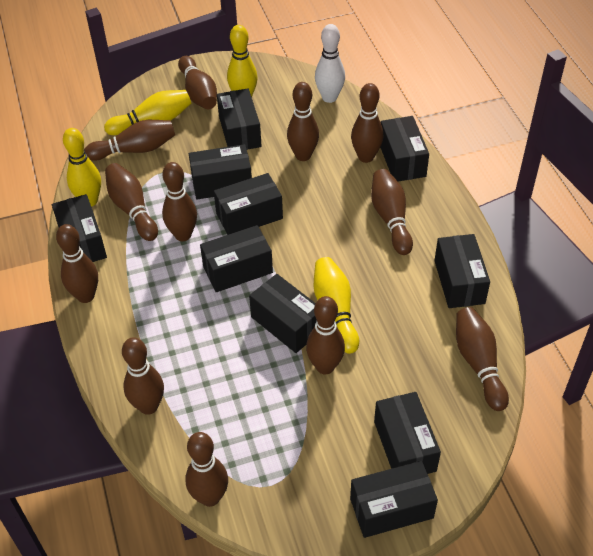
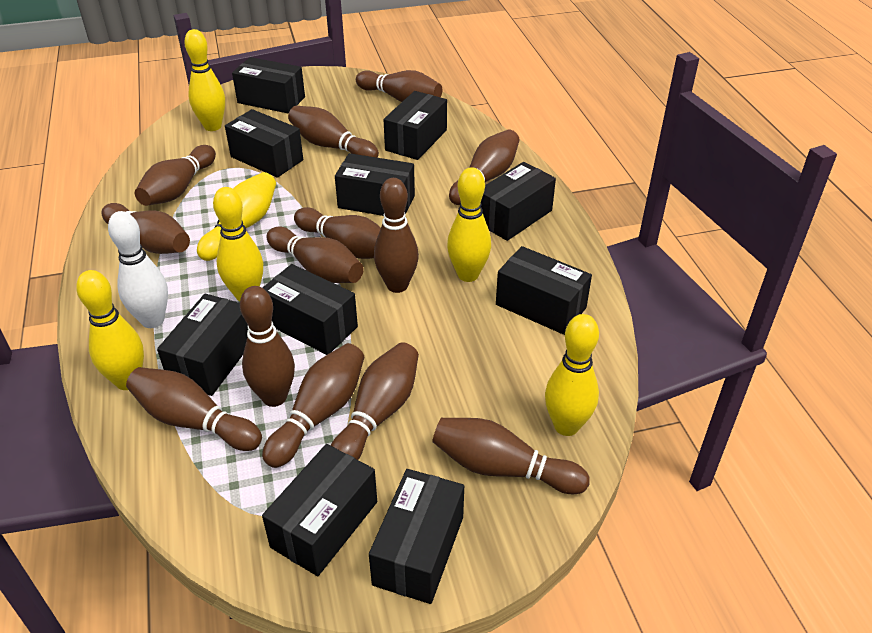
brown bowling pin: [56,224,98,303] [84,120,175,161] [105,163,158,241] [122,337,164,415] [162,162,197,241] [178,56,217,109] [185,432,228,507] [287,82,319,161] [306,296,345,374] [351,83,383,163] [371,169,413,255] [456,307,509,411] = 12 -> [101,203,190,254] [126,367,262,451] [135,145,216,206] [240,286,295,407] [262,343,364,468] [266,227,364,283] [288,106,379,158] [294,207,381,259] [331,342,419,460] [356,70,442,102] [374,178,419,293] [432,418,590,494] [449,130,519,205] = 13
yellow bowling pin: [63,128,101,207] [104,90,191,135] [227,25,258,97] [314,257,359,354] = 4 -> [76,270,144,390] [184,29,225,131] [197,172,276,261] [213,187,263,301] [447,167,491,282] [545,314,599,436] = 6

